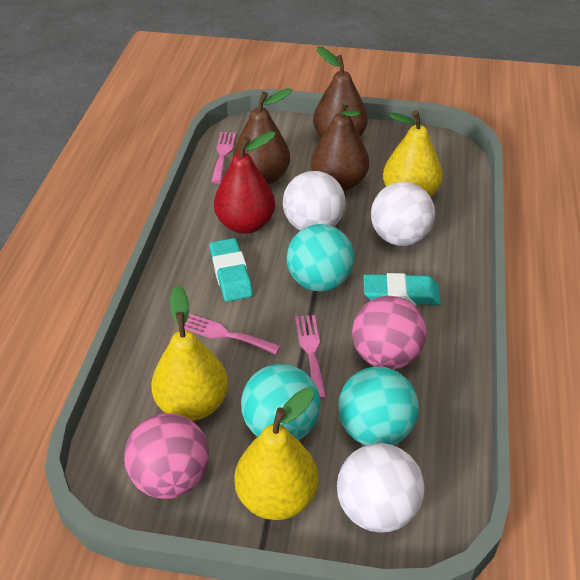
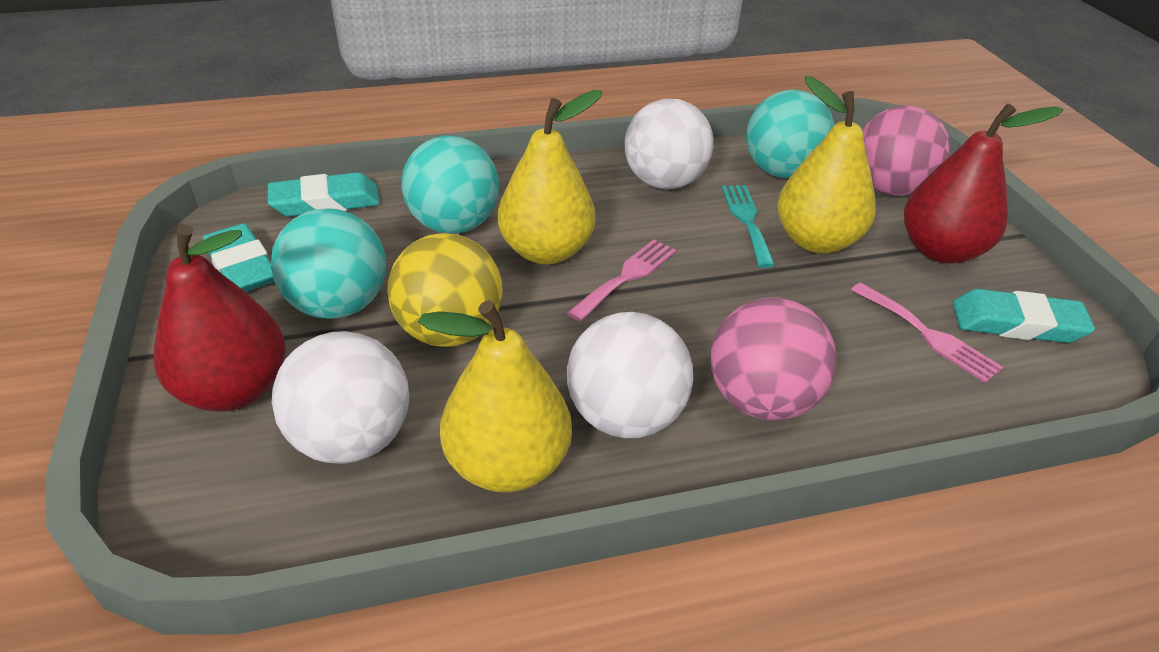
brown pear: [233,88,292,185] [311,100,369,191] [313,47,368,138] = 3 -> none = 0
pink fork: [178,314,281,355] [211,132,236,184] [295,315,326,399] = 3 -> [567,239,676,322] [851,282,1003,383] = 2
red pear: [214,131,276,234] = 1 -> [153,224,286,411] [904,103,1063,263] = 2
turquoise eraser: [210,238,253,302] [364,273,441,306] = 2 -> [203,223,274,292] [268,172,380,217] [953,289,1095,343] = 3
turquoise fork: none = 0 -> [721,185,775,268] = 1
yellow ball: none = 0 -> [387,233,503,347] = 1

